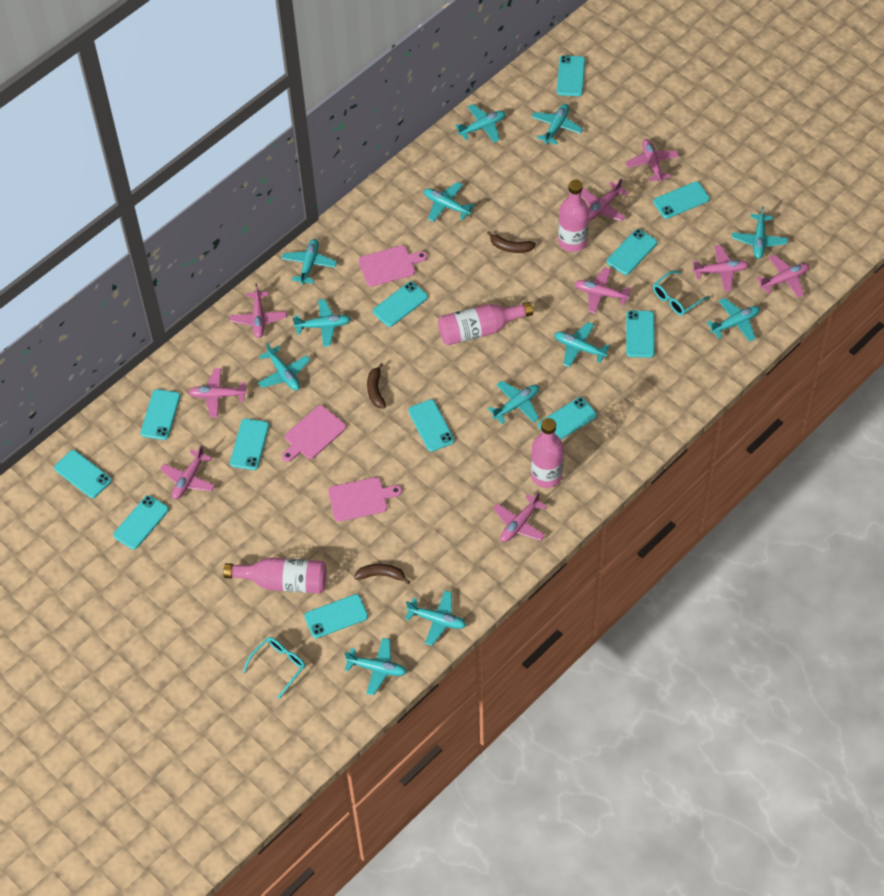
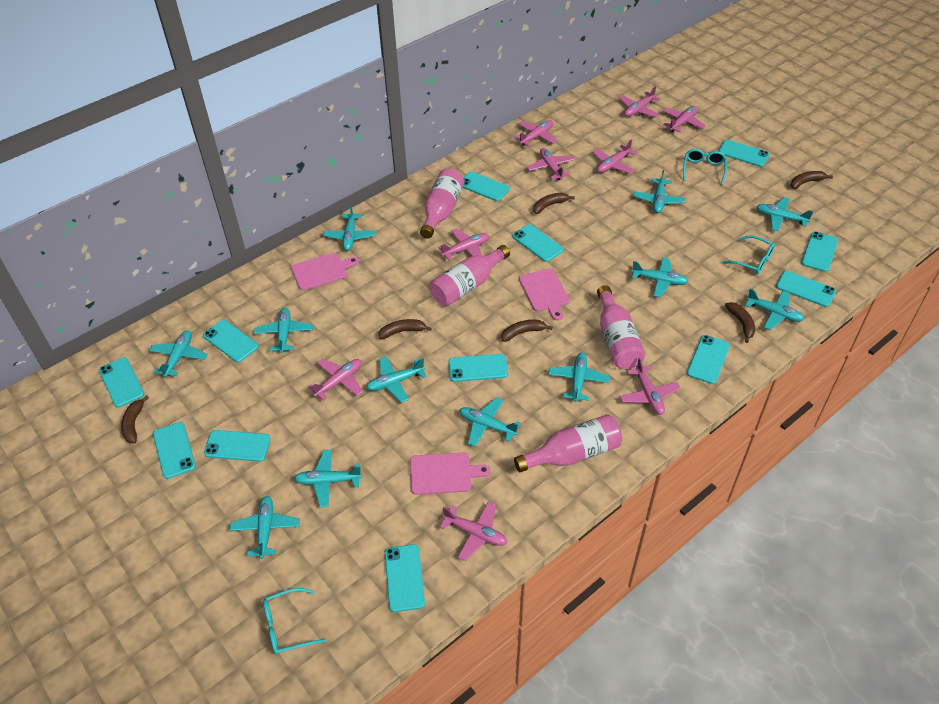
brown banana: [354,564,410,584] [367,363,386,409] [487,231,536,253] = 3 -> [121,395,149,443] [378,319,432,339] [501,320,553,342] [533,193,575,214] [725,302,755,343] [791,171,833,189] = 6
turquoise glasses: [243,637,305,699] [653,271,710,316] = 2 -> [263,588,326,655] [683,149,727,185] [722,236,775,274] = 3

